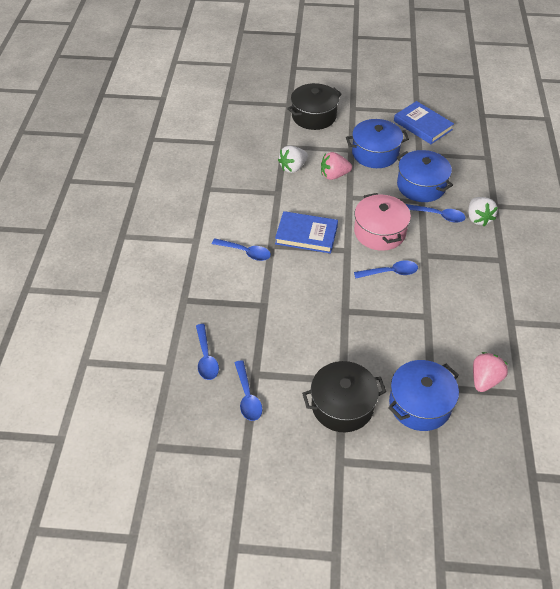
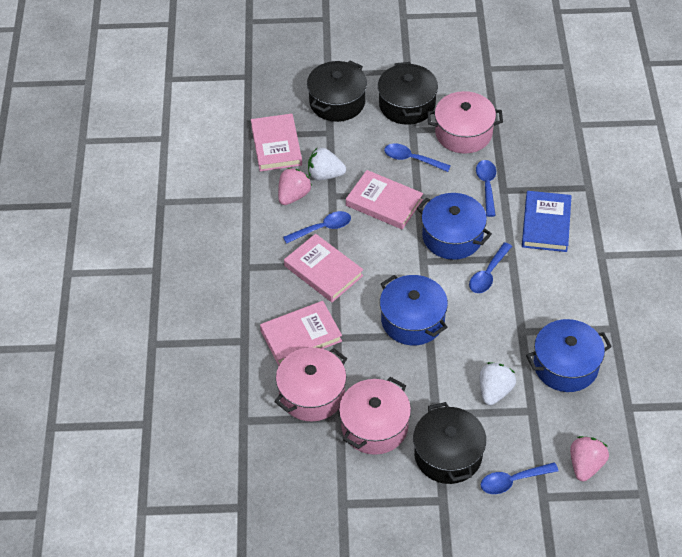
black pot: [287,83,342,130] [302,361,386,432] = 2 -> [307,60,367,122] [378,62,438,125] [413,402,486,484] = 3
blue book: [275,211,338,253] [394,101,454,144] = 2 -> [522,191,572,252] = 1
pink book: none = 0 -> [251,114,302,171] [260,301,342,366] [284,234,363,302] [346,170,423,230] = 4
pink pot: [354,193,411,251] = 1 -> [274,347,347,421] [339,377,411,455] [427,91,503,154] = 3

